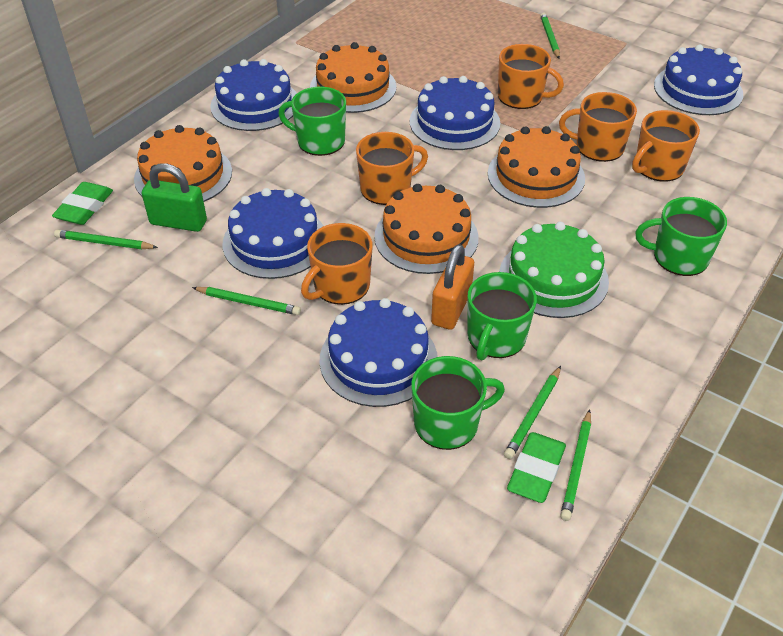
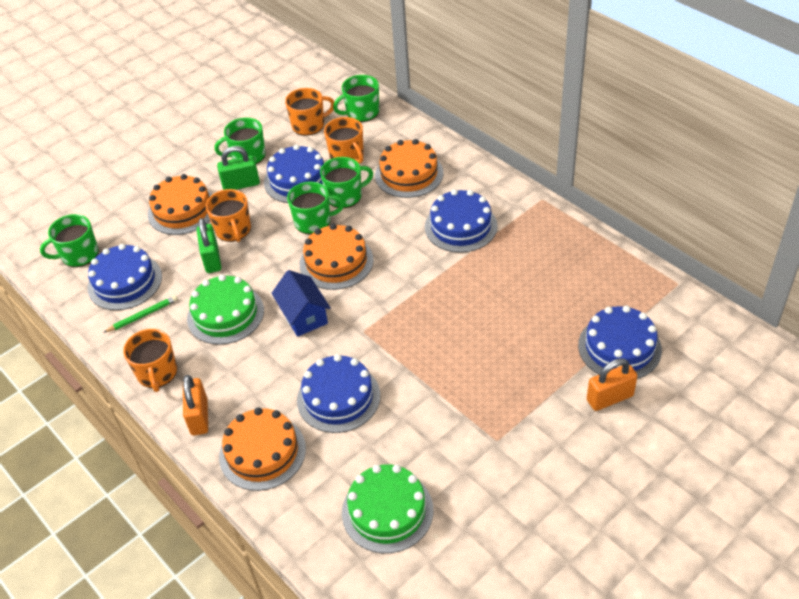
blue house: none = 0 -> [271,270,331,337] = 1
green cake: [499,222,609,318] = 1 -> [187,274,264,345] [342,464,433,553] = 2
green eraser: [52,182,113,225] [507,432,566,503] = 2 -> none = 0
green mug: [278,87,346,156] [411,356,505,450] [468,272,537,360] [636,197,727,276] = 4 -> [40,214,99,267] [214,117,265,164] [287,182,344,234] [320,157,373,208] [333,75,379,122] = 5
green padlock: [142,163,207,232] = 1 -> [197,218,221,273] [217,146,260,190] = 2
green pencil: [54,230,158,249] [192,287,301,315] [504,366,561,459] [540,12,560,59] [560,409,591,521] = 5 -> [103,295,178,333] = 1
orange mug: [301,223,373,305] [356,132,428,205] [498,44,564,109] [559,92,637,162] [632,110,700,181] = 5 -> [123,329,177,392] [206,189,251,242] [285,88,334,136] [324,117,364,164] = 4
orange padlock: [431,244,474,330] = 1 -> [183,375,208,435] [587,358,637,411] = 2

